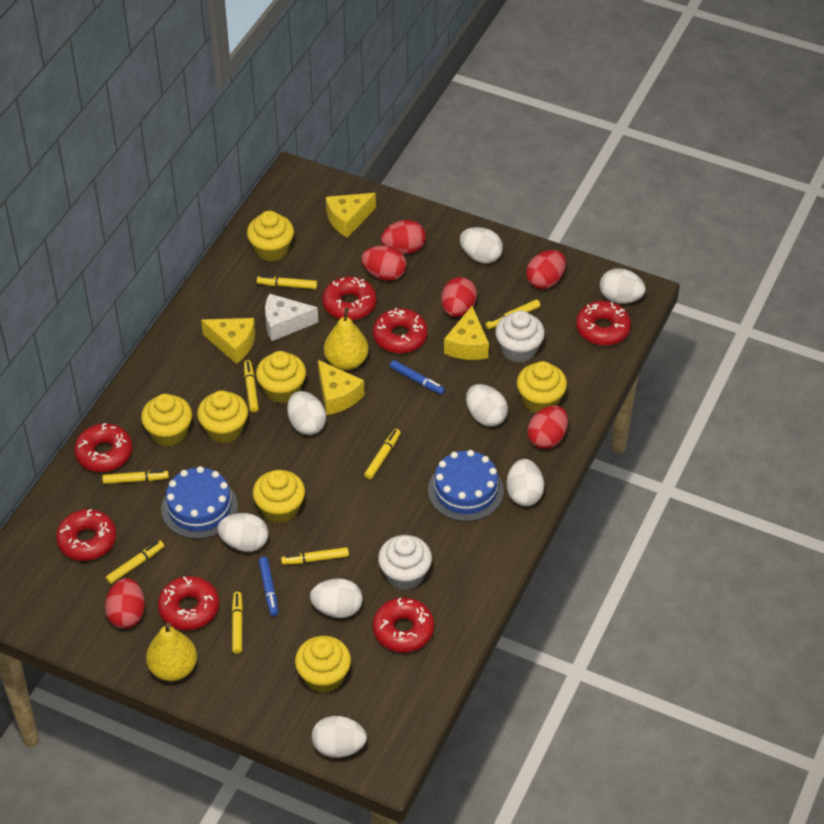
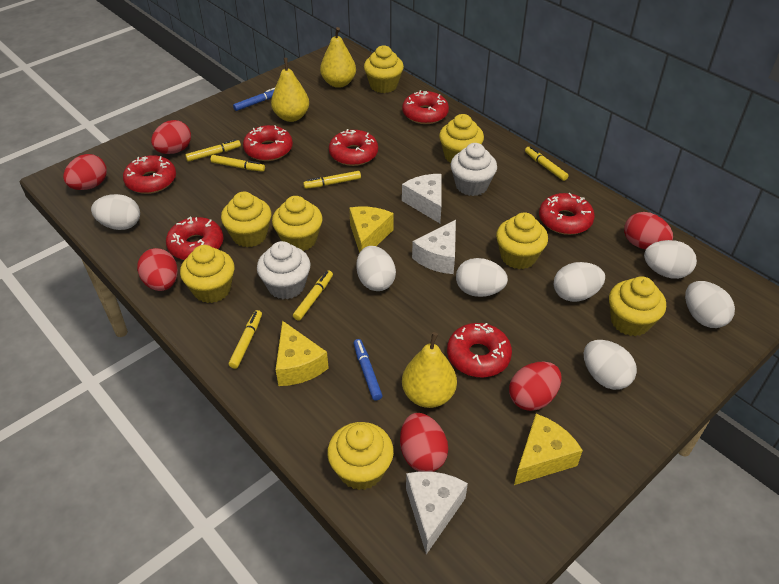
blue cake: [161,466,238,539] [428,450,504,522] = 2 -> none = 0
white cheese: [265,294,318,341] = 1 -> [402,174,442,223] [406,471,468,554] [412,220,456,274] = 3
white egg: [217,513,268,552] [287,391,326,435] [310,578,363,618] [312,716,367,758] [460,227,503,263] [466,384,508,427] [507,459,544,506] [600,268,646,303] = 8 -> [91,194,140,230] [356,246,396,291] [456,258,508,297] [554,262,605,302] [584,340,637,390] [644,240,697,279] [685,281,735,328] = 7
yellow cheese: [201,318,255,364] [318,360,364,415] [326,193,376,238] [444,306,489,360] = 4 -> [276,321,329,386] [349,207,394,253] [514,414,583,485] = 3
yellow cupcake: [141,394,192,447] [197,390,248,444] [247,211,294,262] [253,470,305,524] [256,351,306,404] [295,636,351,694] [517,361,567,413] = 7 -> [180,245,235,303] [221,192,271,247] [272,196,322,251] [327,422,394,490] [364,45,404,93] [439,114,484,163] [496,212,548,269] [609,276,666,336] = 8
yellow marker: [102,470,169,484] [106,541,164,584] [232,592,243,654] [244,360,259,412] [257,276,317,289] [281,547,349,565] [364,429,401,479] [485,299,540,329] = 8 -> [185,139,241,162] [210,155,265,172] [229,310,262,369] [293,270,333,321] [303,171,361,189] [525,146,568,181] = 6
yellow pear: [146,622,197,681] [324,308,369,370] = 2 -> [271,58,309,122] [320,27,356,88] [402,332,457,408] = 3

